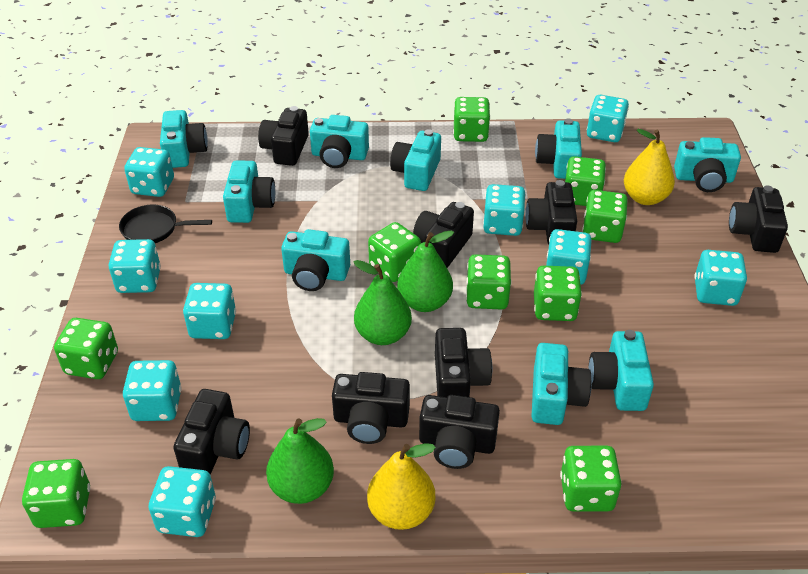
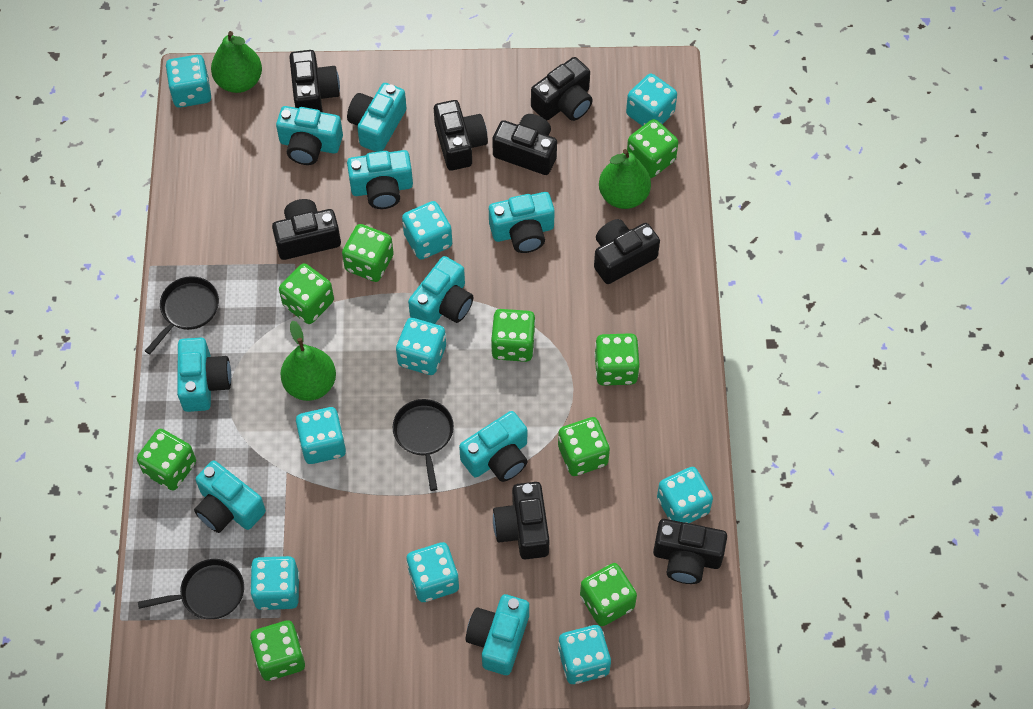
black pan: [119,205,212,243] = 1 -> [138,559,244,619] [145,276,219,354] [393,399,454,491] = 3
yellow pear: [367,443,436,530] [624,129,675,205] = 2 -> none = 0

